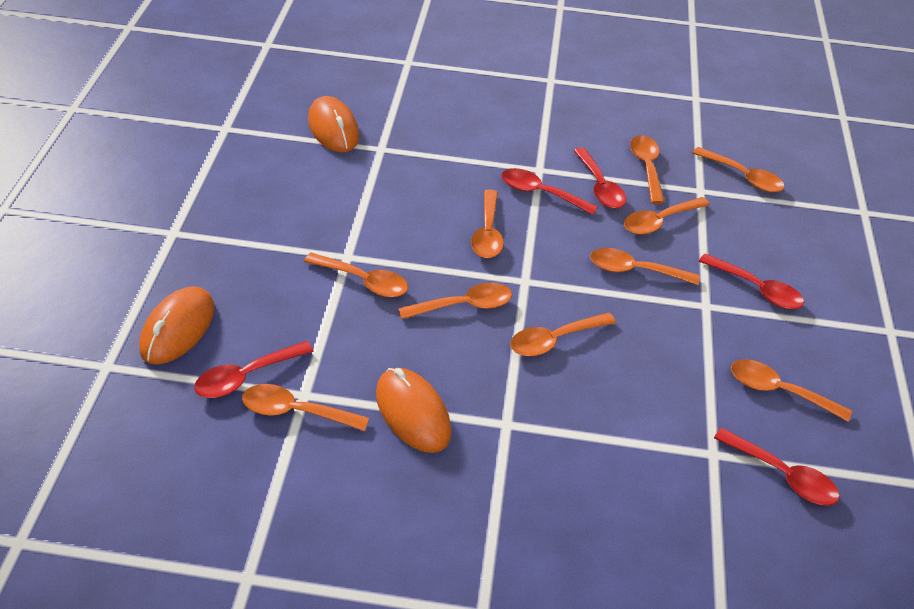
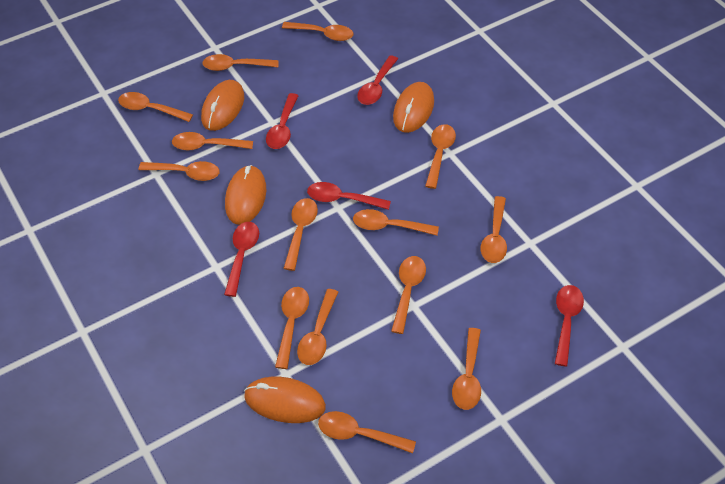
orange mouse: [139,286,214,364] [308,96,359,153] [376,368,451,453] = 3 -> [201,80,244,131] [225,165,266,225] [244,377,326,423] [393,82,434,133] = 4
orange spoon: [242,384,369,431] [304,253,408,297] [398,283,512,319] [471,190,504,258] [510,313,616,356] [590,248,700,285] [624,197,710,235] [630,135,665,204] [692,147,785,193] [731,359,852,422] = 10 -> [118,92,193,122] [138,161,220,181] [172,132,253,151] [202,54,279,71] [275,287,309,369] [282,22,354,41] [283,198,318,271] [297,289,338,365] [318,411,416,453] [353,209,439,236] [391,256,426,334] [425,124,456,189] [452,328,481,410] [481,196,507,263] = 14

